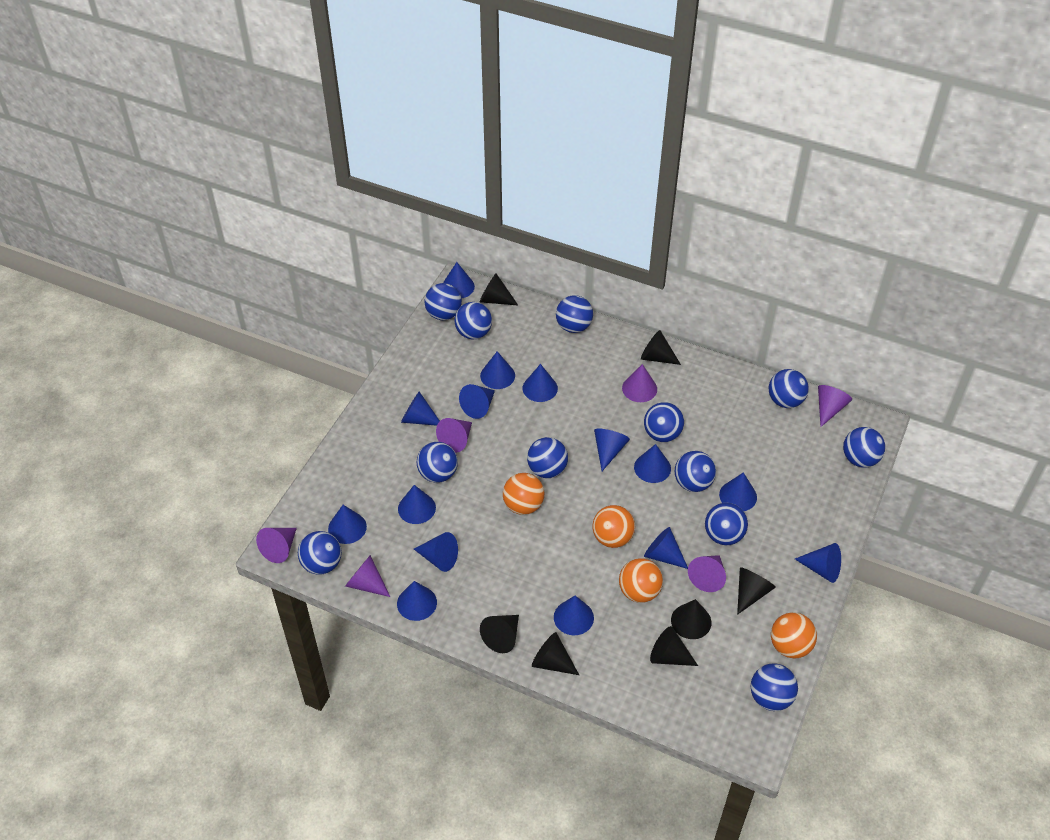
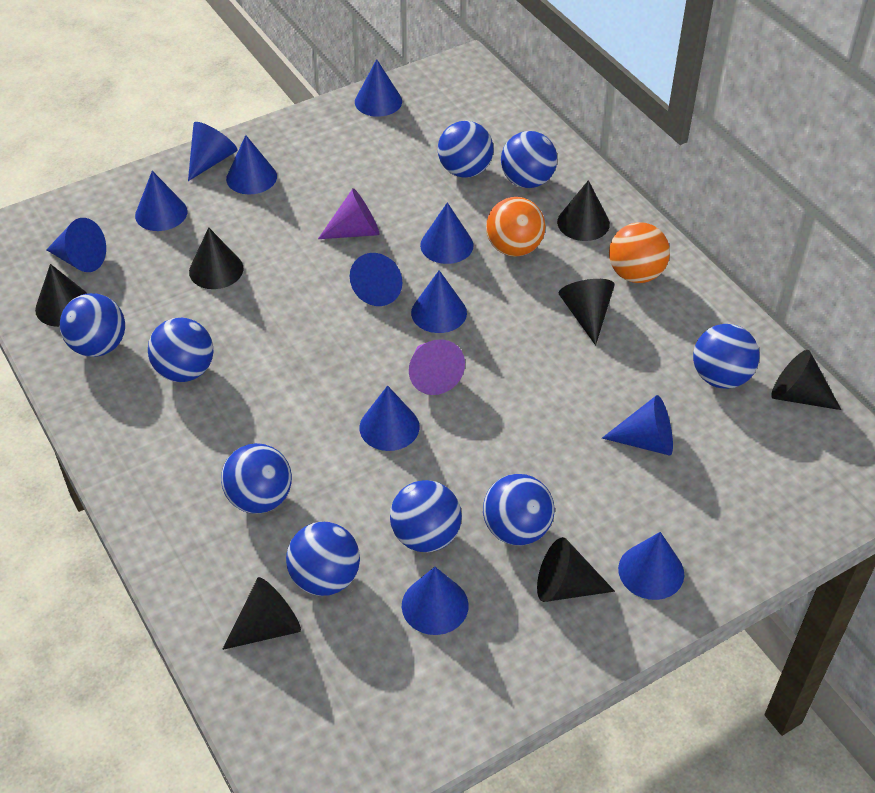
blue ball: [298,531,342,575] [416,442,458,483] [425,283,462,320] [455,302,492,340] [527,437,568,478] [556,295,593,333] [644,402,684,442] [675,451,716,492] [705,503,748,545] [751,663,798,711] [769,369,809,408] [843,427,885,468] = 12 -> [60,293,125,357] [148,318,213,382] [221,443,292,514] [286,522,360,596] [390,480,462,552] [438,121,493,178] [483,474,554,545] [501,131,557,188] [693,324,759,389] = 9
blue cone: [328,505,367,544] [397,581,437,621] [398,485,436,524] [401,392,440,426] [414,532,458,572] [443,262,475,299] [459,384,495,419] [480,351,515,389] [523,364,558,402] [554,596,594,635] [594,429,630,471] [634,444,671,483] [644,527,688,569] [719,472,757,511] [795,543,841,583] = 15 -> [46,218,106,272] [135,171,187,231] [188,122,238,181] [226,135,277,195] [350,253,402,306] [355,59,402,117] [359,385,420,451] [402,567,469,635] [411,270,467,333] [420,203,474,264] [602,395,673,455] [618,532,684,600] = 12
orange ball: [503,473,544,515] [593,505,635,548] [619,558,663,603] [771,612,817,658] = 4 -> [486,197,545,257] [609,222,670,283] = 2
purple cone: [256,528,297,563] [345,555,390,597] [436,418,472,453] [622,364,657,402] [688,555,726,592] [818,385,852,427] = 6 -> [318,188,380,239] [409,339,465,395] = 2

